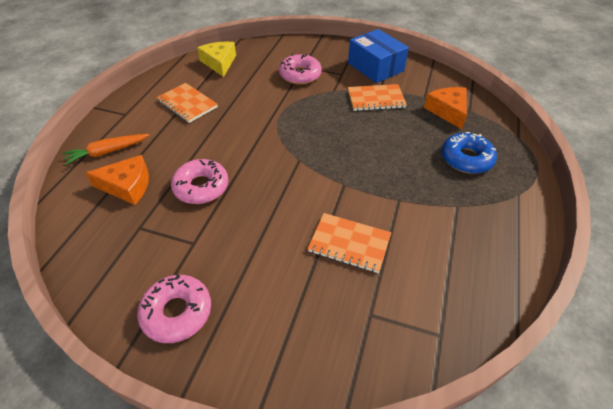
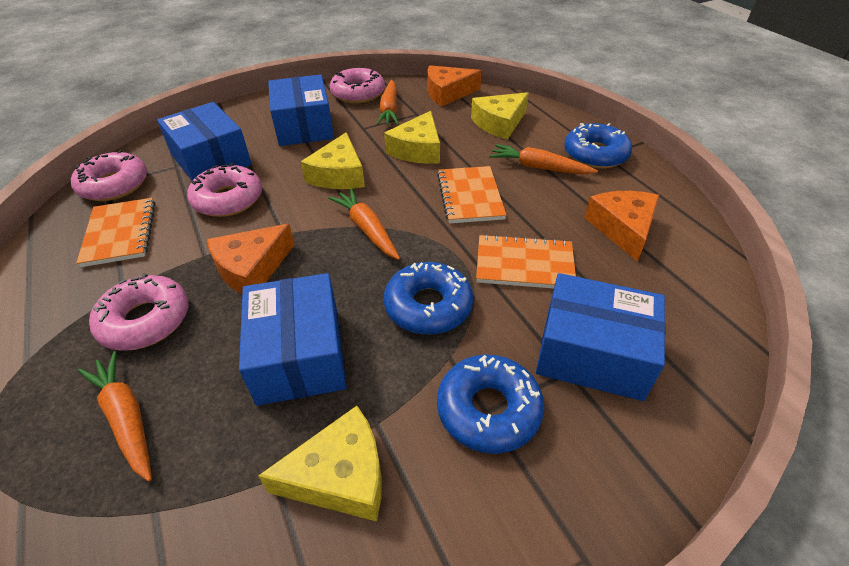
blue box: [348,29,409,83] = 1 -> [157,102,252,181] [239,273,347,406] [268,74,334,146] [536,273,666,401] = 4
blue donut: [442,132,497,174] = 1 -> [384,262,473,335] [437,355,544,454] [564,123,632,169] = 3
orange carrot: [62,134,149,165] = 1 -> [78,351,152,481] [328,188,400,260] [376,80,399,125] [489,144,598,175] = 4
orange cheese: [86,155,149,205] [424,87,467,129] = 2 -> [207,224,295,294] [428,65,482,107] [584,191,659,262] = 3
pink donut: [137,274,211,343] [171,159,228,204] [279,54,322,85] = 3 -> [71,150,147,201] [89,273,189,351] [187,163,262,217] [330,68,385,103] = 4
yellow cheese: [197,42,236,77] = 1 -> [258,406,382,522] [301,132,365,189] [384,111,440,164] [471,92,529,139] = 4

